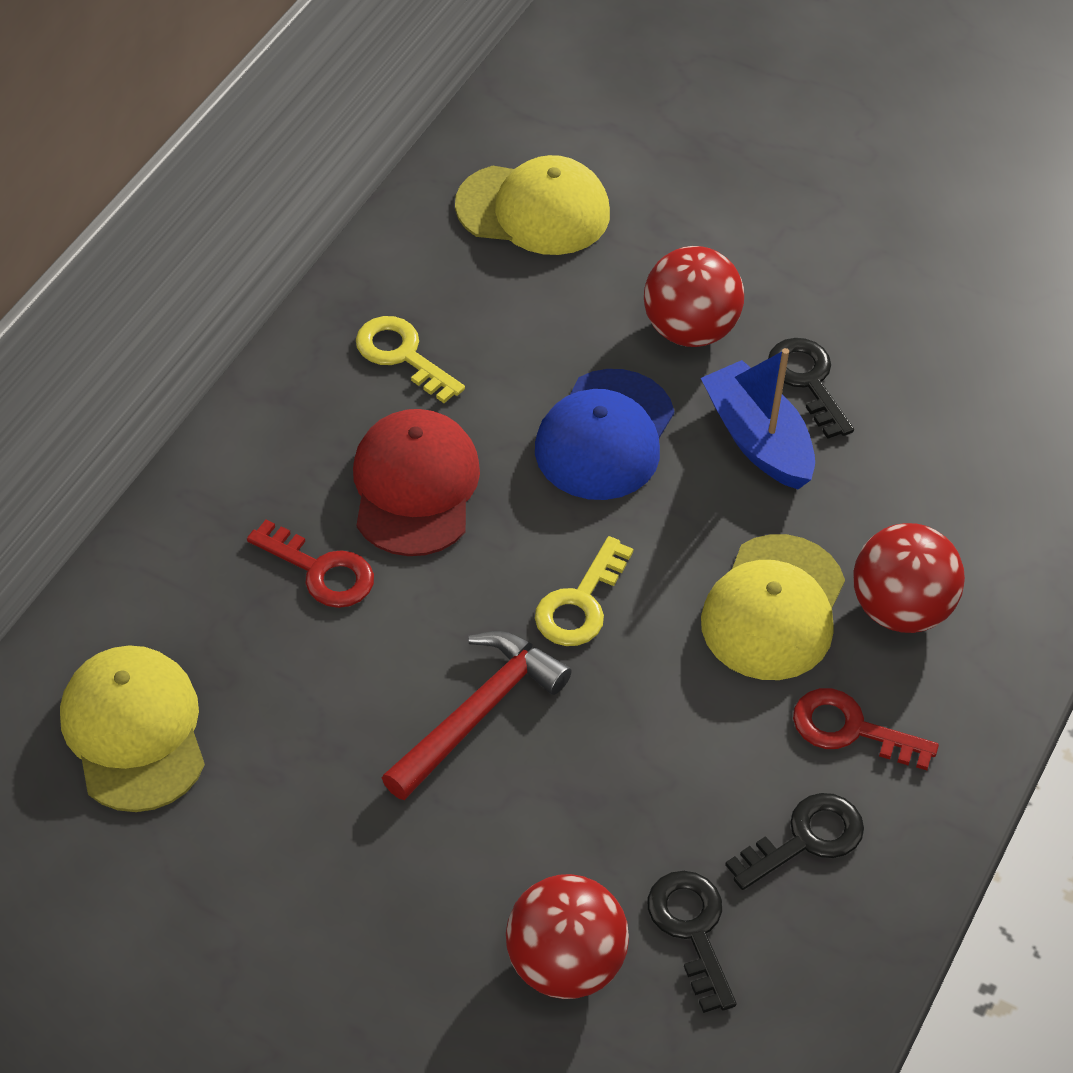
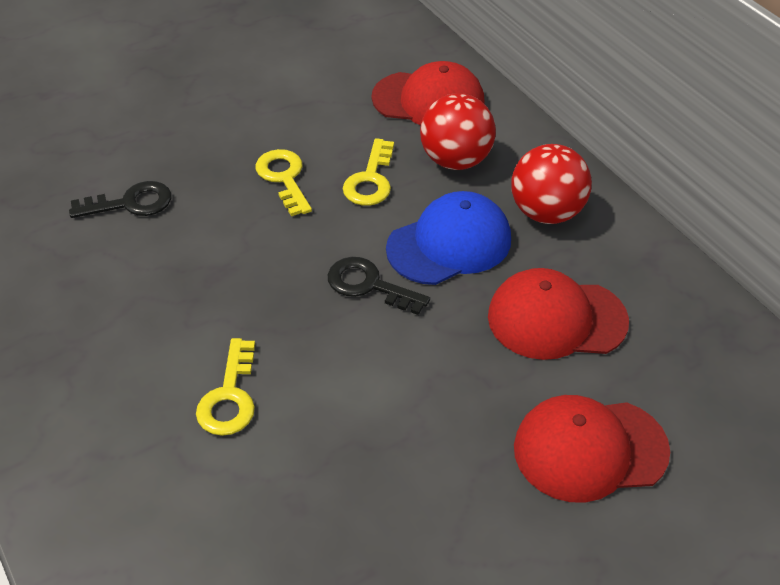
black key: [648,871,736,1013] [725,793,864,890] [768,338,854,439] = 3 -> [69,181,172,218] [328,257,430,315] = 2
blue boat: [701,348,815,489] = 1 -> none = 0
red ball: [506,874,629,999] [644,246,744,347] [853,523,965,633] = 3 -> [420,93,496,170] [511,144,592,224] = 2
red cap: [353,409,480,556] = 1 -> [371,61,485,125] [488,268,629,360] [514,395,670,503] = 3
red hammer: [382,631,572,800] = 1 -> none = 0
red key: [247,520,374,608] [793,688,939,770] = 2 -> none = 0
yellow cap: [60,645,205,812] [455,155,610,255] [701,534,845,680] = 3 -> none = 0
yellow key: [356,316,465,403] [535,536,633,646] = 2 -> [196,338,255,436] [256,149,312,216] [342,138,394,206] = 3

